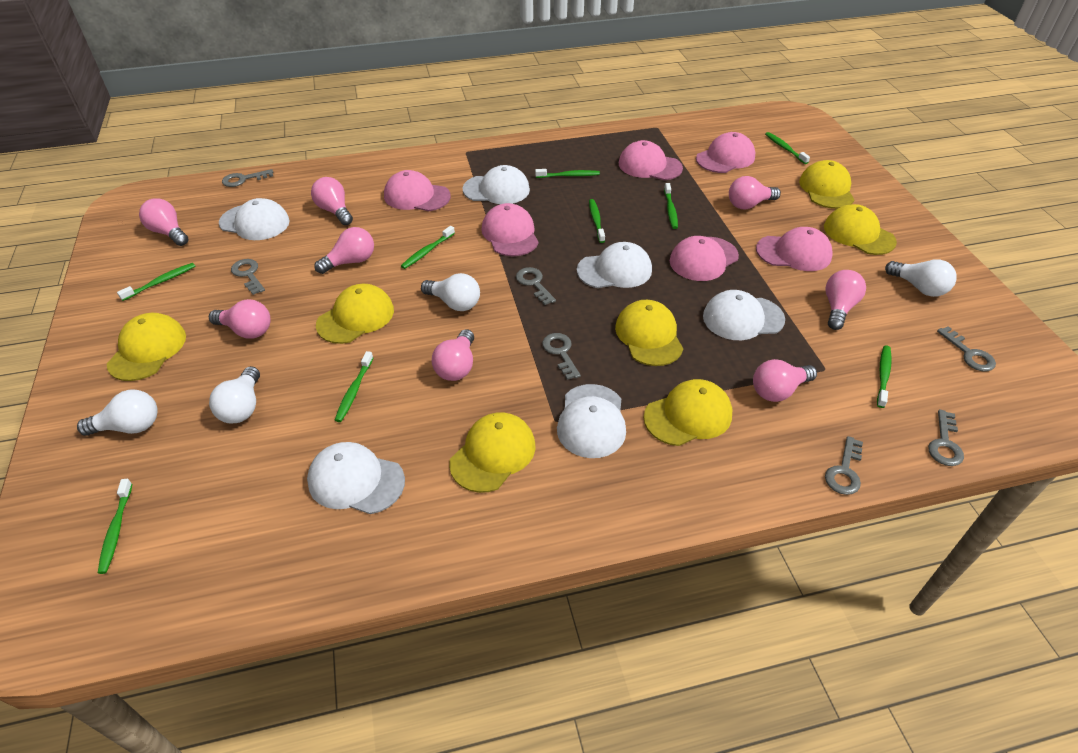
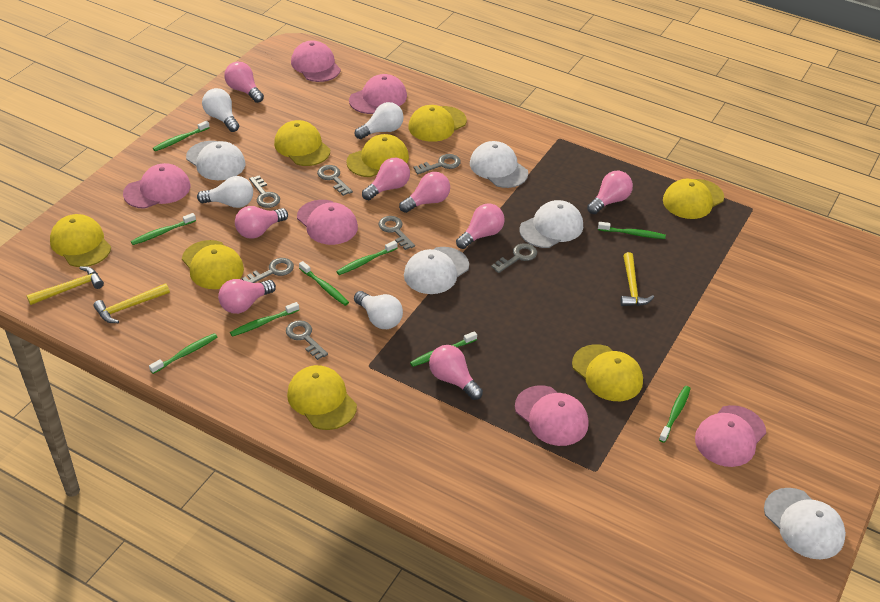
white cap: [219,198,290,240] [307,442,405,514] [462,165,530,204] [557,384,626,458] [577,242,652,288] [703,290,785,340] = 6 -> [186,141,245,180] [404,247,469,294] [470,141,528,188] [520,200,583,248] [764,488,846,560] = 5
yellow cap: [107,313,186,381] [316,284,394,344] [449,412,536,493] [615,300,683,366] [644,379,733,446] [799,160,854,209] [824,204,897,255] = 7 -> [50,214,111,267] [182,240,244,289] [274,120,330,166] [287,365,357,430] [346,134,409,177] [408,105,467,142] [572,344,643,401] [663,179,724,219] = 8
yellow hammer: none = 0 -> [26,266,104,305] [93,283,170,323] [620,252,654,306] = 3

